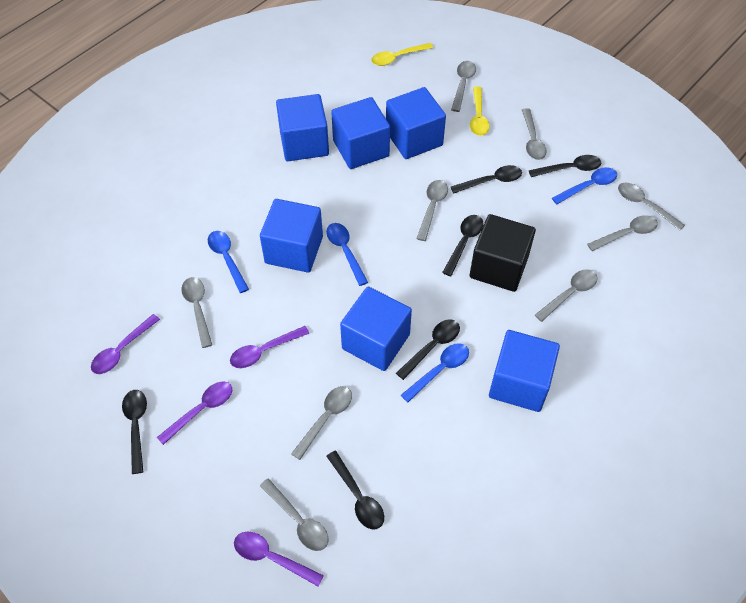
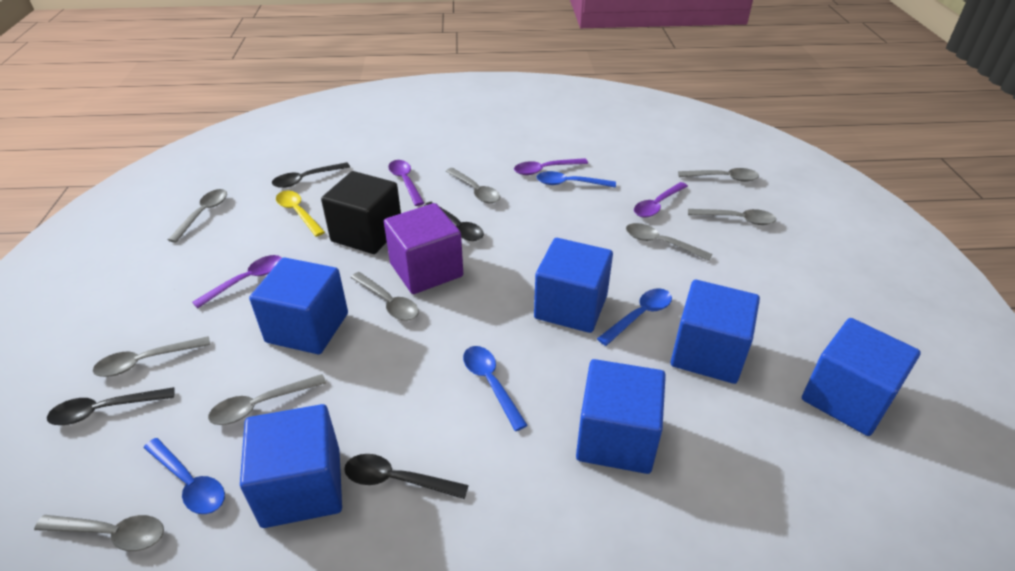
black spoon: [122,390,147,474] [326,451,384,529] [396,319,460,380] [442,215,483,276] [451,165,522,194] [529,155,601,177] = 6 -> [47,387,175,425] [272,162,350,188] [344,454,469,499] [424,202,484,241] = 4
purple cube: none = 0 -> [384,203,463,294] = 1
yellow spoon: [371,43,433,66] [470,86,490,136] = 2 -> [276,191,325,237] = 1

